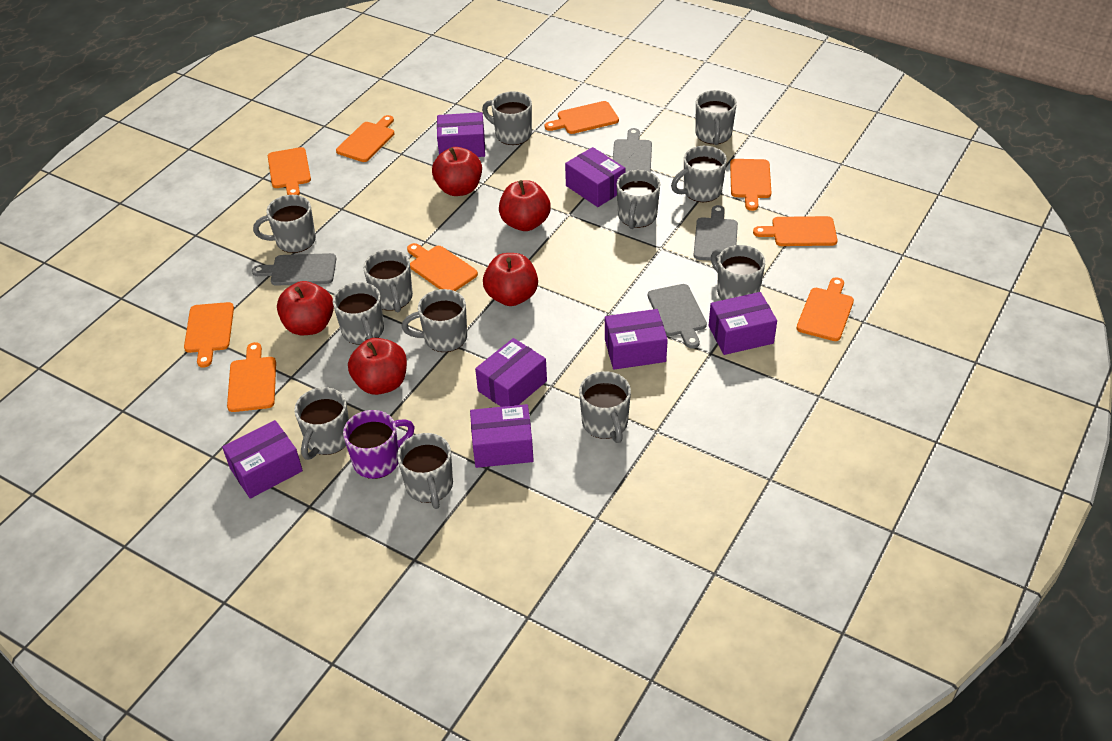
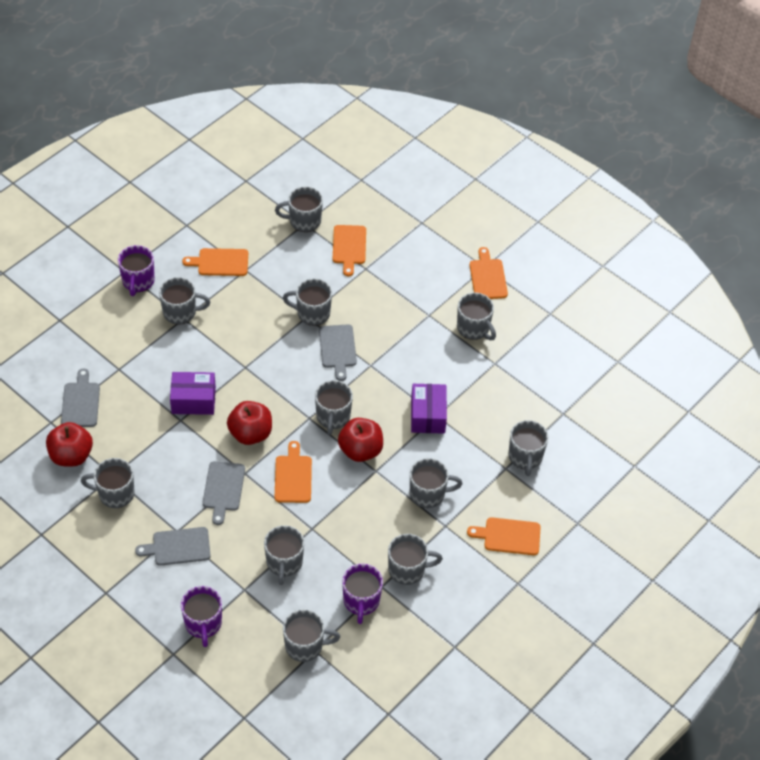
grey mug: [253,195,316,253] [294,387,349,460] [333,282,384,345] [363,249,413,313] [397,433,453,509] [402,289,467,352] [482,91,532,145] [579,371,631,443] [617,170,660,229] [671,146,727,202] [695,90,737,145] [711,245,765,300] = 12 -> [81,458,135,508] [159,277,210,325] [264,525,304,585] [275,186,323,232] [283,278,332,326] [283,609,340,662] [315,380,353,435] [388,534,443,585] [410,458,462,508] [457,292,496,340] [508,420,548,476] = 11
orange cutting board: [184,302,234,368] [227,342,276,412] [268,147,311,195] [336,115,394,162] [407,243,478,291] [545,101,619,134] [730,159,771,211] [753,216,838,246] [797,277,854,341] = 9 -> [182,248,248,276] [275,441,312,503] [333,225,366,276] [467,517,541,555] [470,247,508,299] = 5
purple box: [222,420,303,499] [437,112,485,157] [470,404,534,468] [475,338,547,407] [565,147,625,207] [605,309,668,370] [709,292,777,355] = 7 -> [170,372,216,415] [411,384,447,434] = 2
purple mug: [343,410,415,479] = 1 -> [118,245,155,296] [181,586,222,647] [342,564,383,624] = 3
red apple: [277,281,334,335] [348,338,407,395] [432,147,482,196] [483,253,538,306] [499,180,551,231] = 5 -> [46,422,93,467] [227,401,272,445] [338,418,383,462] = 3

